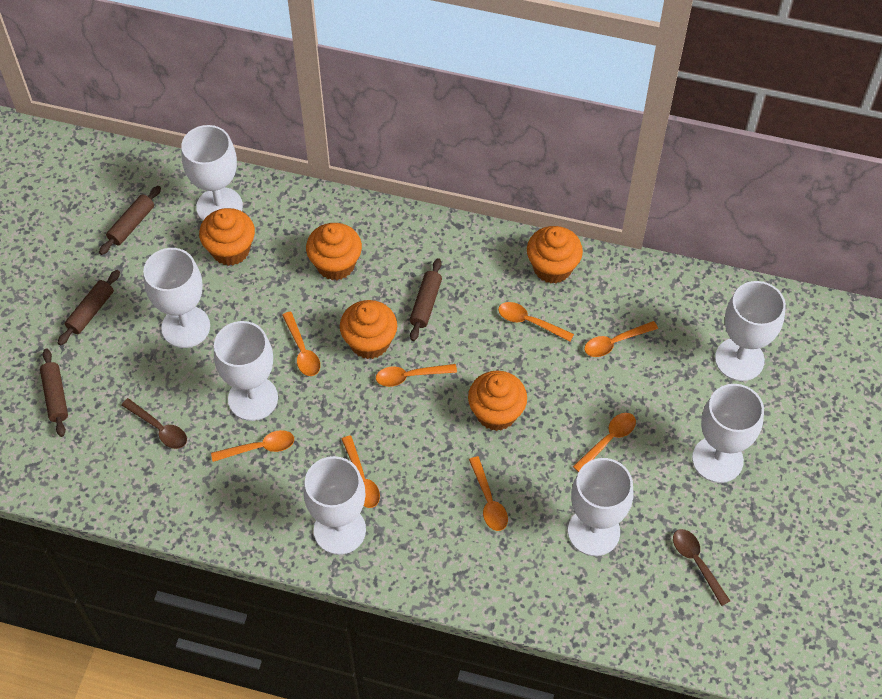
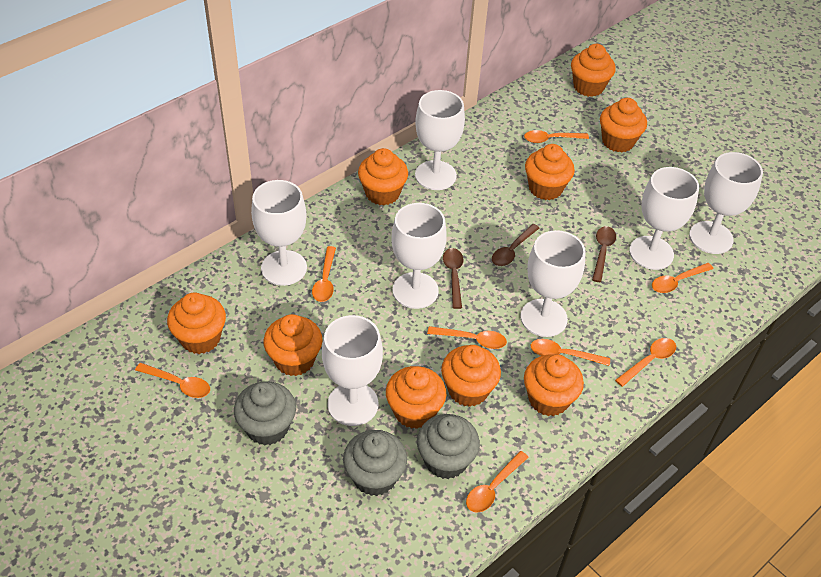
brown rolling pin: [40,348,68,437] [58,270,120,345] [99,186,161,255] [410,258,442,341] = 4 -> none = 0
brown spoon: [121,398,187,449] [673,529,730,606] = 2 -> [443,248,463,309] [492,224,539,266] [592,226,616,282] = 3
grey cupcake: none = 0 -> [234,381,296,446] [343,430,407,496] [417,414,480,479] = 3
orange cupcake: [199,208,255,266] [306,223,362,280] [340,300,397,359] [468,371,527,431] [527,226,583,284] = 5 -> [167,292,226,354] [263,314,323,376] [358,148,408,205] [386,366,446,429] [441,345,501,407] [524,354,584,416] [525,144,575,200] [571,44,616,97] [600,98,647,152] = 9

